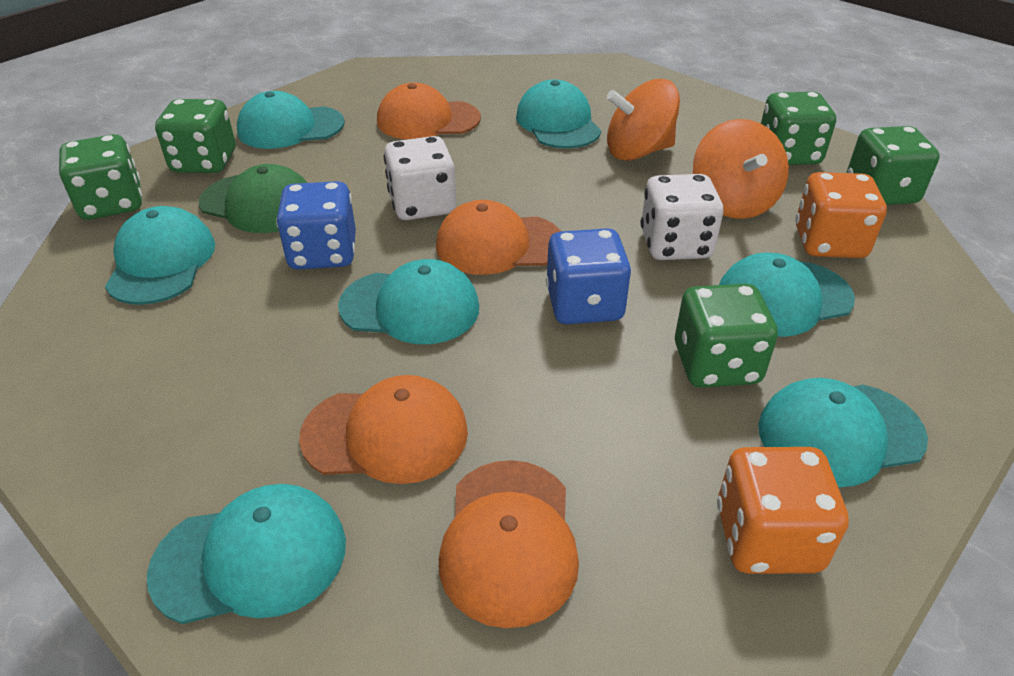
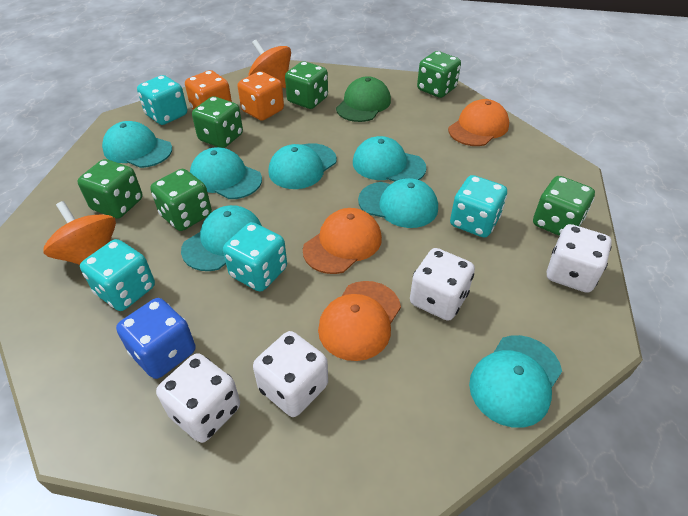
blue dice: [276,181,356,270] [546,228,631,324] = 2 -> [116,298,196,379] = 1
green dice: [59,134,142,220] [155,99,235,173] [675,284,778,388] [761,92,836,165] [847,126,940,205] = 5 -> [78,159,143,219] [150,169,212,231] [192,96,243,148] [285,61,328,109] [417,51,461,98] [533,176,595,236] = 6
orange cap: [299,375,468,484] [377,83,481,139] [436,200,561,275] [439,460,579,628] = 4 -> [303,208,382,274] [318,281,401,361] [448,99,509,146] = 3
turquoise dice: none = 0 -> [80,239,155,311] [137,75,187,125] [223,222,287,292] [450,175,507,238] = 4
white dice: [384,136,456,220] [641,174,723,260] = 2 -> [156,353,240,443] [253,331,328,417] [410,248,475,321] [547,224,612,293] = 4

